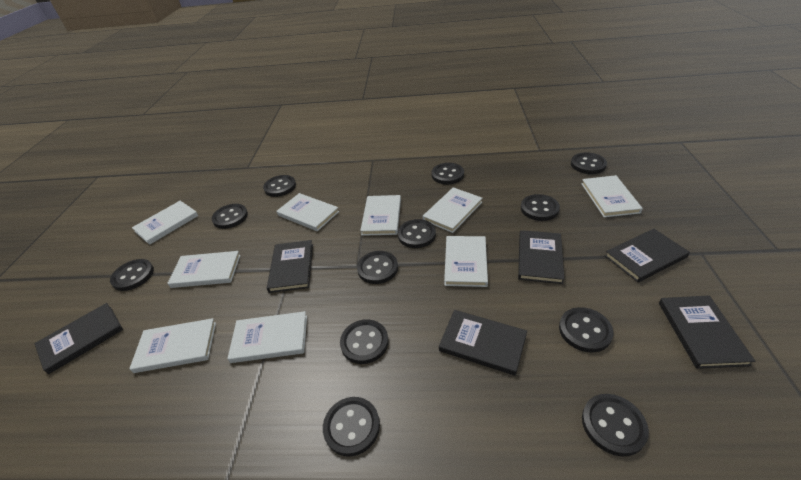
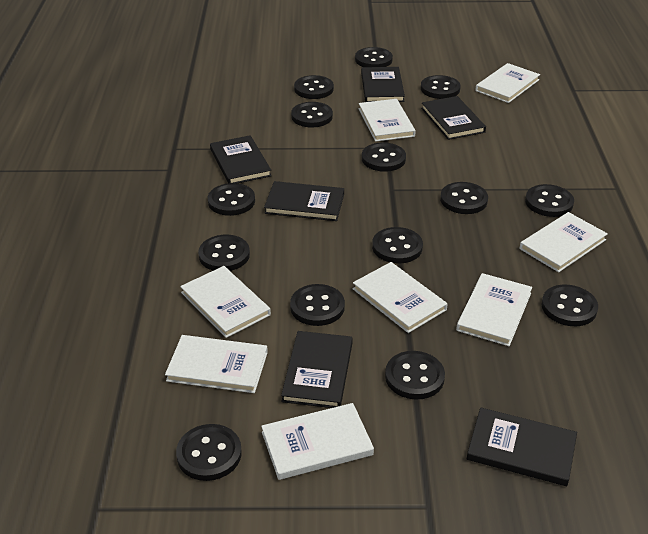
black button: [110,259,154,291] [212,204,248,229] [263,175,296,197] [323,397,380,457] [340,319,389,364] [357,251,398,284] [398,219,436,248] [432,163,464,184] [521,194,560,221] [559,307,614,353] [571,152,607,174] [582,394,649,456] = 12 -> [176,424,242,481] [198,235,250,271] [208,183,255,216] [290,284,345,326] [291,102,333,127] [294,75,334,99] [355,47,393,67] [362,142,406,172] [372,227,423,264] [385,351,445,399] [421,75,461,99] [440,182,488,214] [525,184,574,217] [542,285,598,326] = 14
white book: [129,318,216,373] [132,201,198,245] [167,251,241,288] [227,311,307,363] [277,193,339,231] [360,195,401,236] [423,187,482,233] [444,236,488,287] [581,175,643,217] = 9 -> [165,335,268,393] [180,266,271,338] [261,403,374,480] [353,262,448,333] [359,99,416,142] [456,273,532,346] [475,63,540,103] [520,212,608,272] = 8

